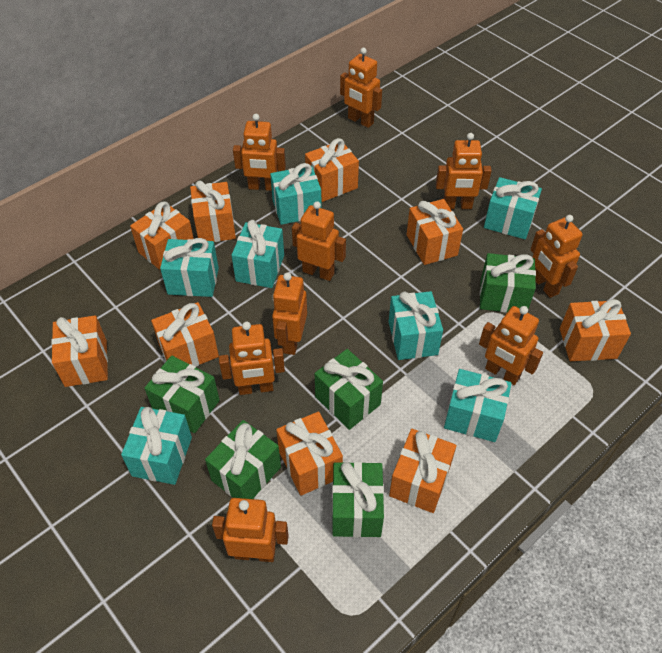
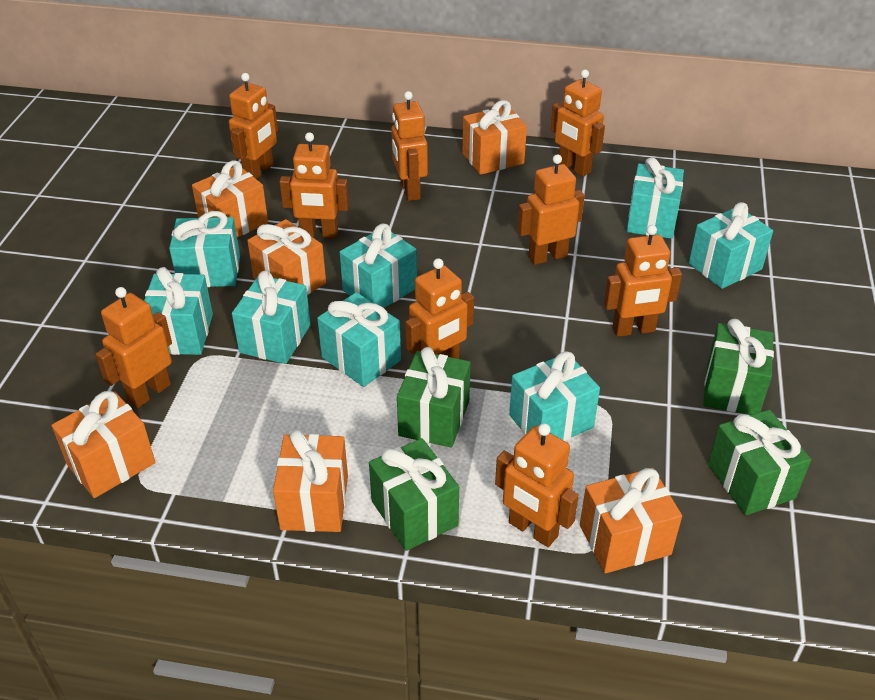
green gift: [145,355,220,433] [205,420,281,499] [315,349,383,430] [332,462,384,538] [480,253,536,313] = 5 -> [369,438,459,551] [397,347,471,448] [703,319,774,415] [708,410,811,515] = 4
orange gift: [51,315,108,387] [130,201,194,271] [151,302,219,367] [190,181,236,242] [276,411,343,496] [305,138,359,202] [389,429,456,513] [407,199,463,265] [560,299,631,361] = 9 -> [52,391,155,498] [192,160,268,238] [247,219,326,295] [273,430,348,532] [462,100,527,175] [580,468,682,573] = 6
turquoise gift: [121,407,192,485] [160,238,219,297] [231,220,284,288] [270,163,322,225] [389,291,443,360] [444,369,512,442] [484,177,542,239] = 7 -> [144,267,213,355] [169,211,240,287] [232,270,311,364] [317,292,401,387] [340,224,417,308] [509,351,600,441] [627,157,684,239] [689,202,773,289] = 8

